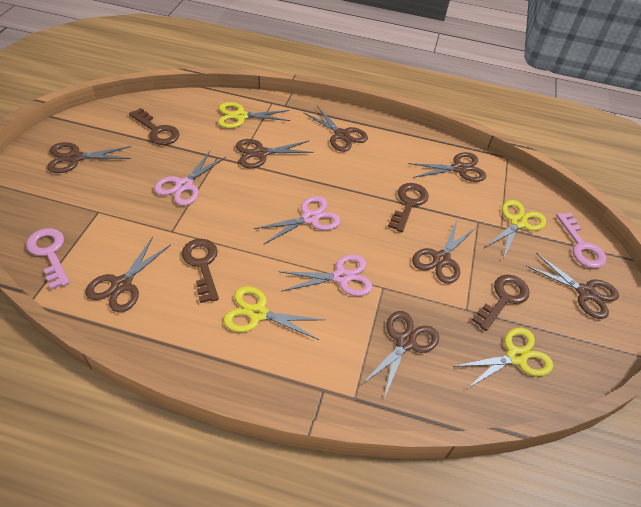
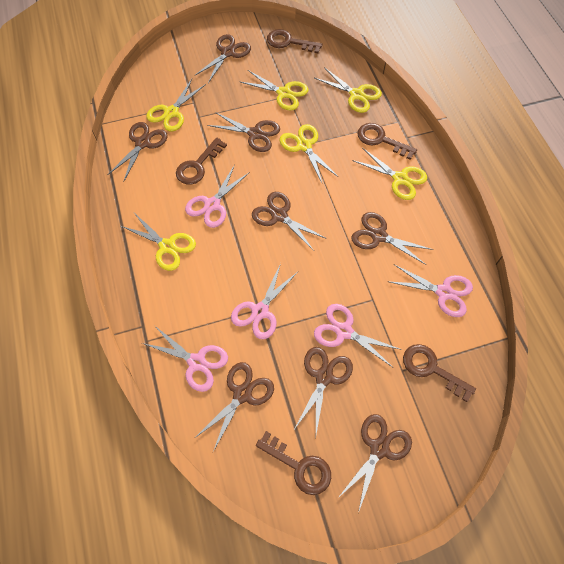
brown key: [129,108,180,145] [182,239,219,303] [388,183,429,232] [472,275,530,331] = 4 -> [176,137,227,185] [256,431,331,495] [267,29,322,53] [357,123,417,160] [403,344,476,402] = 5
pink key: [26,228,70,290] [556,213,607,268] = 2 -> none = 0
pink scissors: [154,151,226,206] [254,196,341,245] [279,255,373,296] = 3 -> [142,325,228,392] [185,165,250,228] [231,263,298,339] [314,304,402,367] [387,264,473,317] = 5
yellow scissors: [218,102,290,128] [223,287,324,340] [453,328,553,389] [484,200,546,259] = 4 -> [121,213,196,271] [146,79,206,132] [241,70,308,111] [280,124,338,183] [315,67,382,113] [352,148,427,200] = 6

